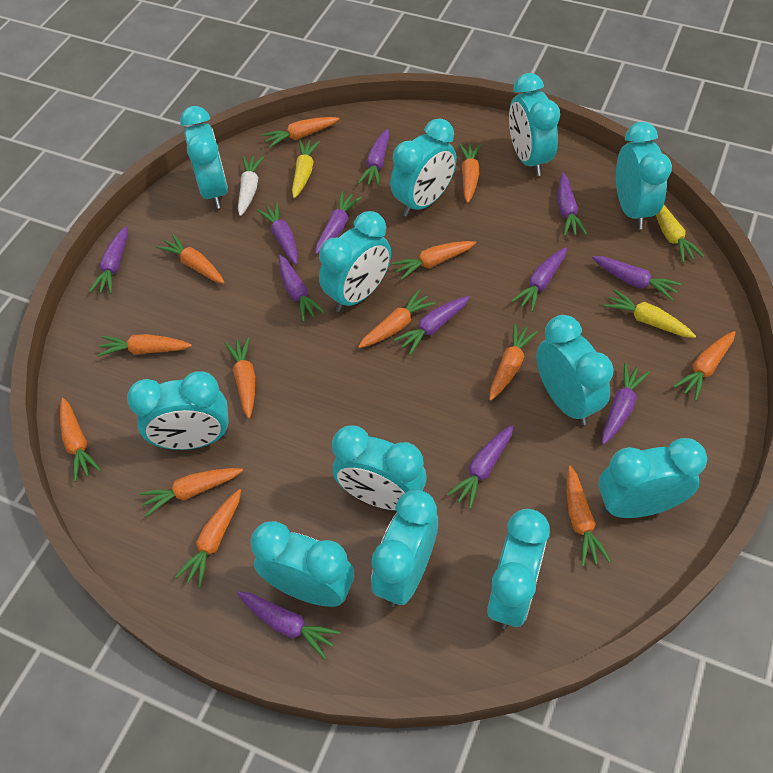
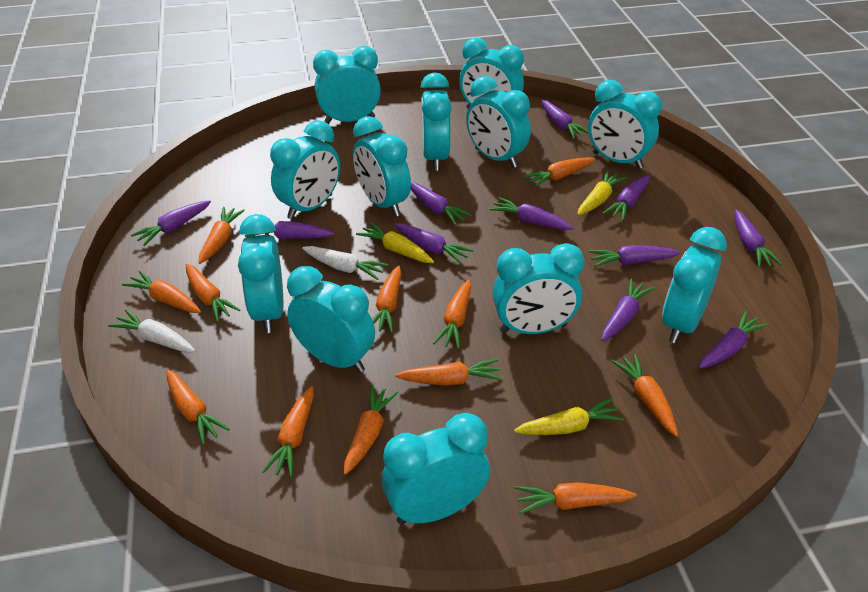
orange carrot: [60,398,101,482] [97,334,192,357] [139,468,243,517] [157,234,225,284] [175,489,241,588] [225,337,255,419] [262,117,339,148] [358,289,436,348] [391,241,476,280] [459,144,481,203] [489,323,538,401] [567,466,611,567] [673,331,736,401] = 13 -> [122,270,201,313] [166,370,230,445] [186,264,240,322] [198,207,245,264] [262,386,314,477] [344,385,398,475] [372,266,402,333] [395,359,502,385] [433,280,471,349] [515,482,637,514] [524,157,596,188] [611,353,678,437] = 12
purple carrot: [89,226,127,294] [237,591,340,659] [257,202,298,265] [279,255,325,322] [315,191,362,254] [358,129,389,187] [393,296,470,355] [447,425,514,509] [511,247,567,312] [558,173,587,236] [592,256,681,301] [602,363,650,445] = 12 -> [131,201,211,246] [245,221,334,239] [395,223,474,264] [411,182,472,225] [490,197,573,230] [542,100,589,139] [588,245,680,267] [601,279,654,341] [603,175,650,221] [698,311,769,369] [735,210,782,268] = 11
white carrot: [238,156,264,216] = 1 -> [108,309,196,352] [302,246,388,280] = 2

